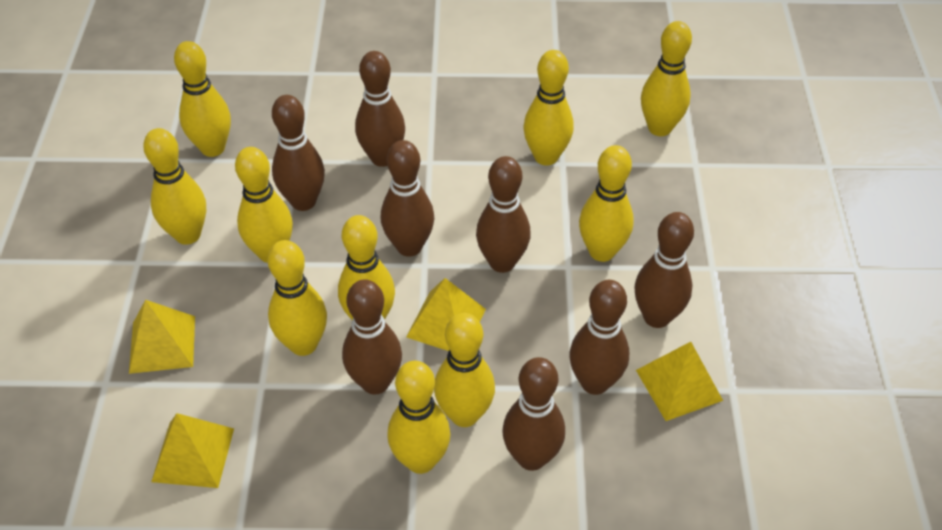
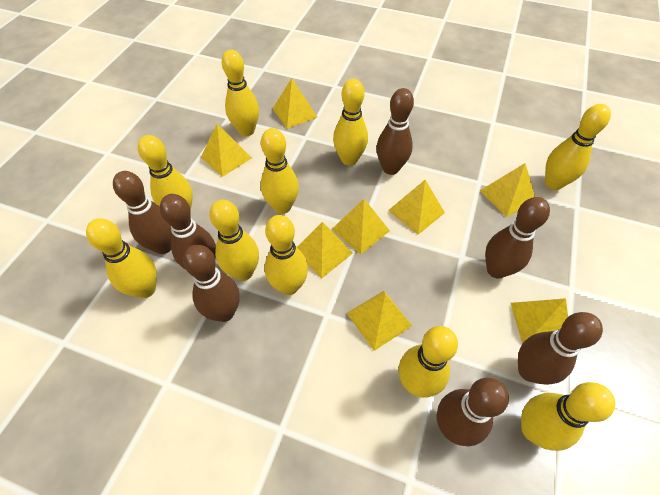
brown bowling pin: [272,95,325,211] [342,279,402,395] [355,51,405,167] [381,140,435,257] [476,156,531,273] [502,357,565,471] [569,280,629,395] [634,212,694,328] = 8 -> [113,171,172,254] [160,194,216,269] [183,244,240,322] [376,88,414,175] [437,378,509,446] [485,197,550,279] [518,312,603,385] = 7
yellow pyramid: [129,300,195,374] [151,413,234,488] [406,278,486,351] [636,342,723,421] = 4 -> [201,124,252,177] [272,78,318,129] [297,222,353,278] [332,199,390,254] [347,291,412,351] [388,180,445,235] [480,163,535,217] [511,298,568,344] = 8

